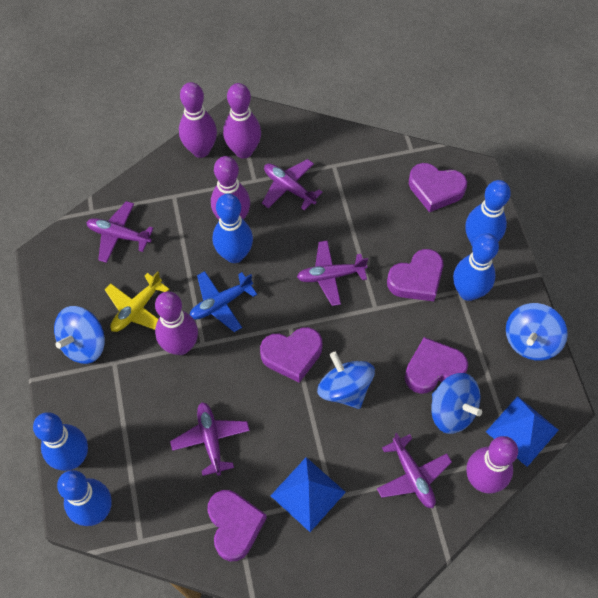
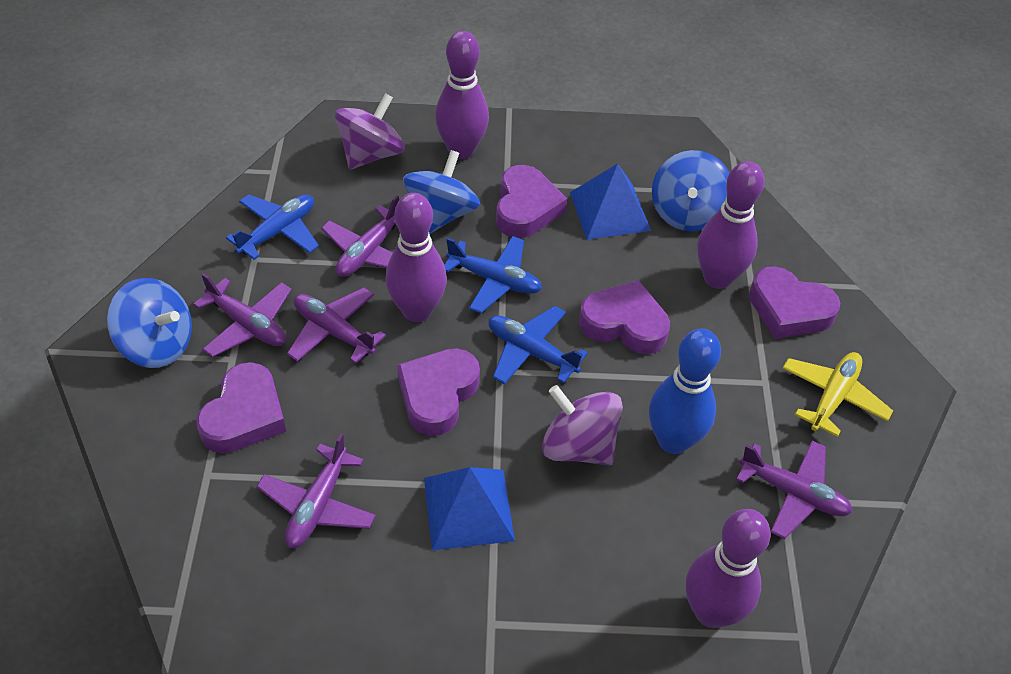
blue bowling pin: [33,412,88,471] [57,470,112,526] [213,194,253,263] [453,233,499,301] [465,180,511,246] = 5 -> [649,329,721,454] = 1
blue plane: [190,271,257,332] = 1 -> [226,194,319,260] [444,236,542,313] [489,306,588,385] = 3
blue spinning top: [54,306,105,364] [317,352,375,409] [432,373,482,434] [506,303,568,361] = 4 -> [107,278,192,368] [403,150,480,234] [652,150,730,232] = 3
purple bowling pin: [155,291,198,355] [179,82,217,158] [211,156,250,220] [223,83,261,159] [466,436,518,494] = 5 -> [385,193,447,322] [435,31,489,159] [686,509,771,628] [697,161,765,289] = 4
purple spinning top: none = 0 -> [335,93,405,169] [542,385,623,465] = 2

